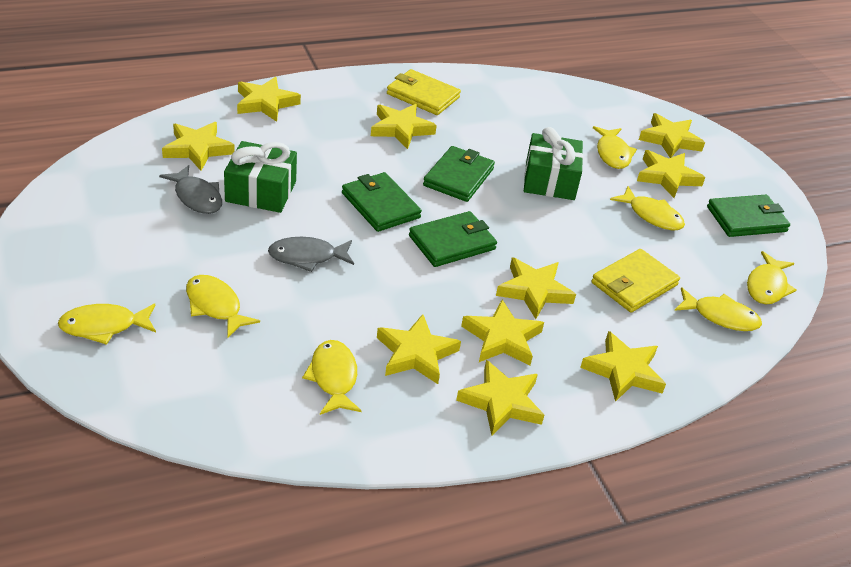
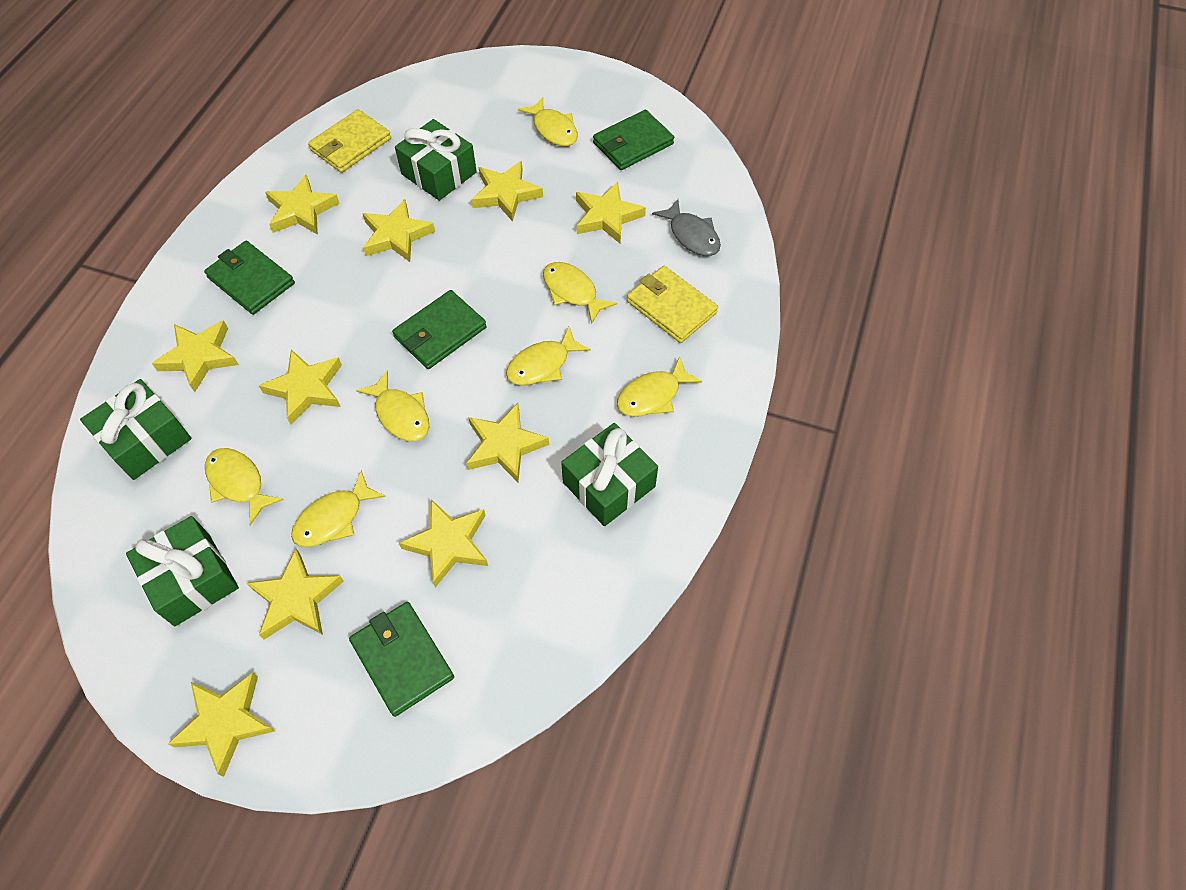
green gift: [224,141,297,213] [524,127,583,200] = 2 -> [80,379,192,480] [126,516,239,626] [395,119,477,201] [561,423,658,526] = 4
grey fish: [159,165,222,214] [268,237,354,272] = 2 -> [652,199,721,256] = 1

